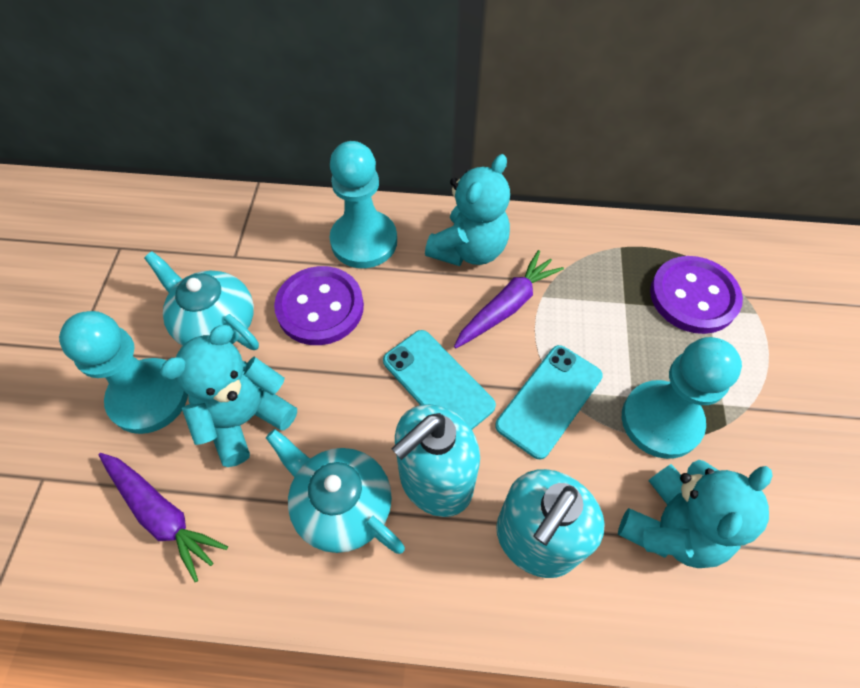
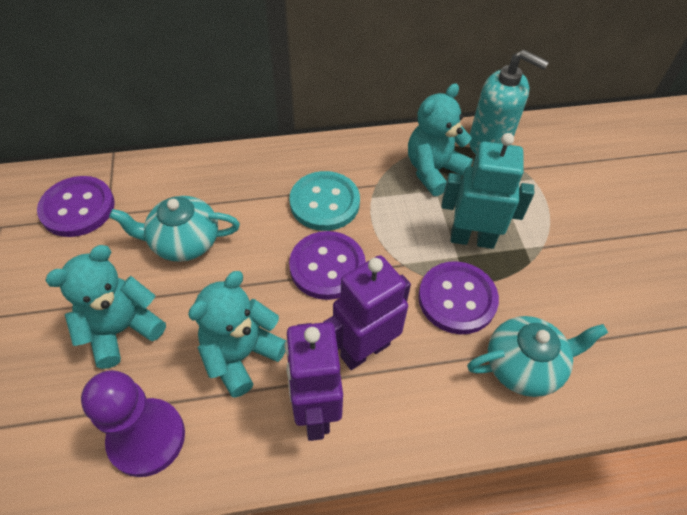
purple button: [274,266,364,345] [650,256,743,334] = 2 -> [37,176,115,237] [289,231,366,300] [418,261,499,334] = 3
purple carrot: [98,453,228,582] [454,250,564,348] = 2 -> none = 0
purple pawn: none = 0 -> [81,370,185,477] = 1
purple robot: none = 0 -> [285,322,343,441] [323,255,411,370] = 2
turquoise button: none = 0 -> [290,171,360,231] = 1
turquoise pawn: [59,311,188,434] [330,141,397,268] [622,337,742,459] = 3 -> none = 0
turquoise phone: [383,330,496,429] [495,345,603,459] = 2 -> none = 0
turquoise robot: none = 0 -> [441,133,534,249] = 1
turquoise soap dispenser: [391,404,480,517] [496,469,605,578] = 2 -> [469,50,549,154] = 1

